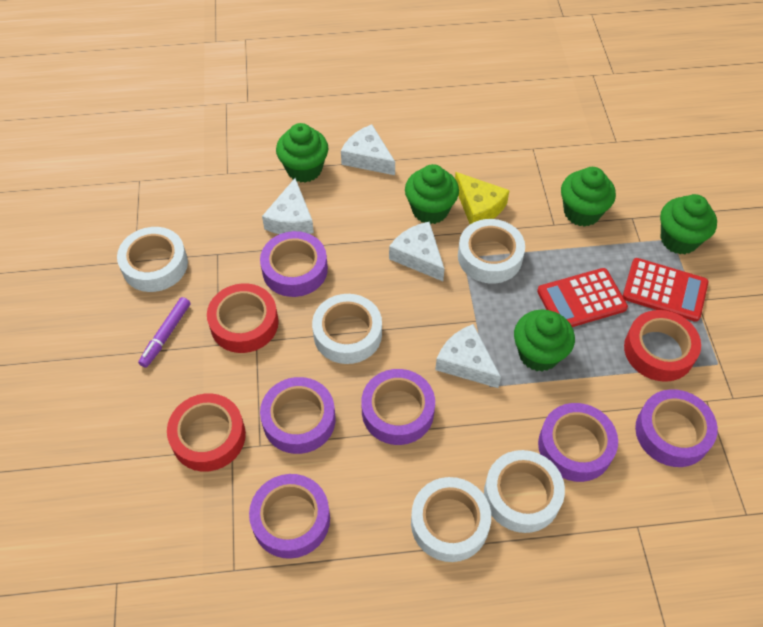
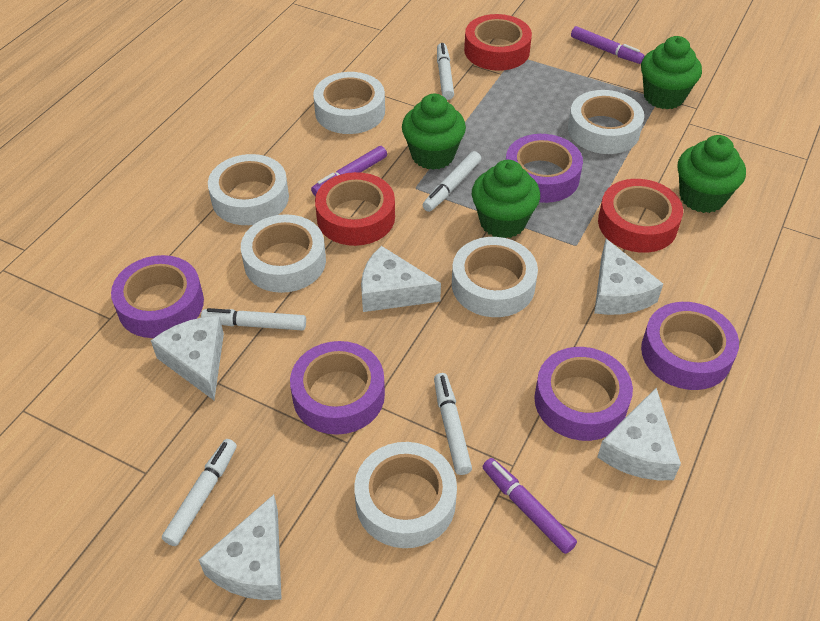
green cupcake: [276,123,328,183] [405,164,459,224] [514,309,575,372] [561,167,616,227] [660,194,717,254] = 5 -> [402,94,466,170] [472,160,540,238] [641,36,702,109] [678,135,746,213] = 4
purple marker: [138,297,191,368] = 1 -> [311,146,387,196] [482,458,577,554] [571,26,645,64] = 3
purple tape: [249,474,330,559] [260,231,328,297] [260,377,336,454] [361,369,435,445] [538,403,618,482] [635,389,718,467] = 6 -> [111,255,204,338] [290,341,385,435] [506,134,583,203] [534,347,633,441] [641,302,739,390] = 5
red calculator: [537,268,628,327] [623,258,709,322] = 2 -> none = 0
white cheese: [262,178,314,234] [341,125,395,175] [389,221,445,281] [435,324,501,388] = 4 -> [151,316,224,400] [199,494,282,600] [361,246,441,312] [594,239,663,315] [597,388,681,480] = 5
white marker: none = 0 -> [162,439,237,546] [201,308,306,331] [423,151,481,212] [434,373,472,475] [437,43,454,100] = 5
white tape: [117,227,188,292] [312,294,382,364] [411,477,491,562] [458,219,525,284] [484,450,565,533] = 5 -> [208,154,289,225] [241,214,326,293] [313,72,385,134] [354,442,457,548] [452,237,538,317] [568,90,644,154] = 6
yellow cheese: [455,172,510,224] = 1 -> none = 0

